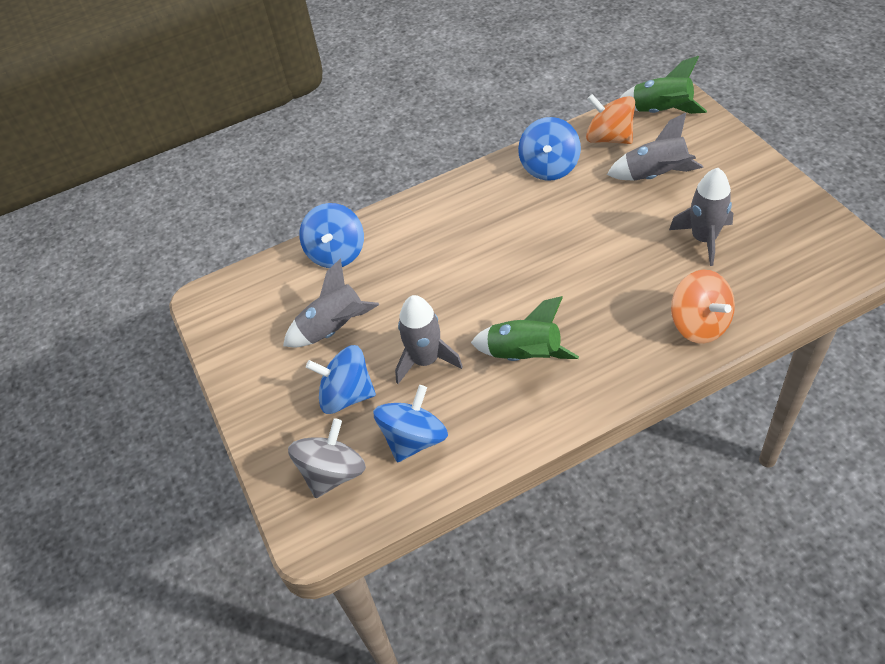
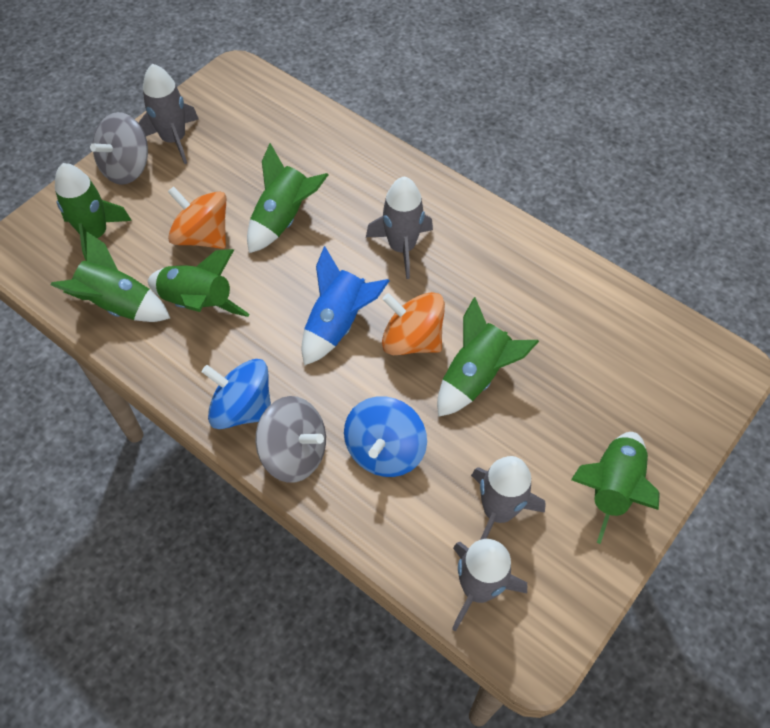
blue rocket: none = 0 -> [301,246,390,365] = 1
blue spinning top: [299,203,364,268] [306,345,376,414] [373,385,448,462] [518,117,581,181] = 4 -> [202,359,271,429] [344,396,427,477] = 2
green rocket: [471,296,579,361] [620,56,707,114] = 2 -> [51,231,170,322] [55,163,132,261] [148,249,250,317] [247,143,328,253] [437,297,539,417] [571,432,660,544] = 6
grey spinning top: [288,418,366,498] = 1 -> [90,112,148,185] [255,396,326,483] = 2

